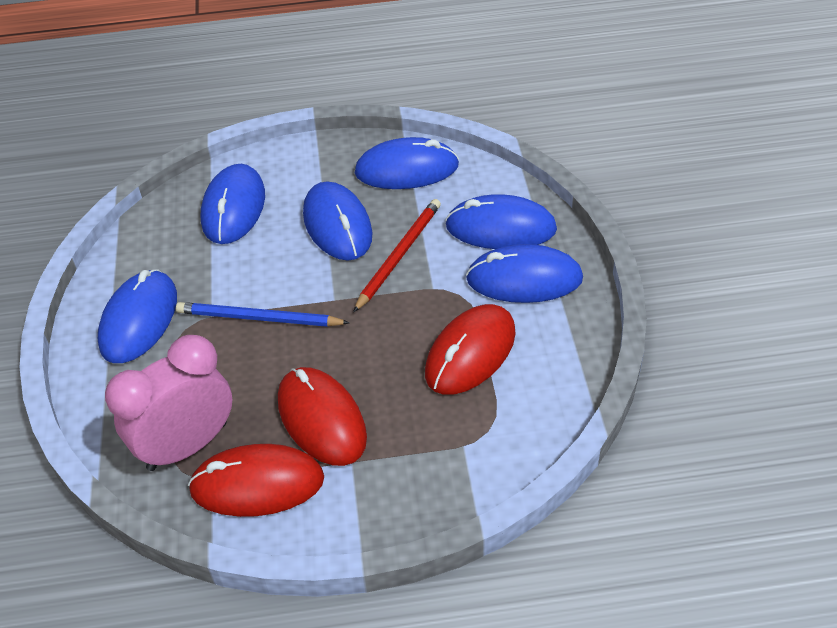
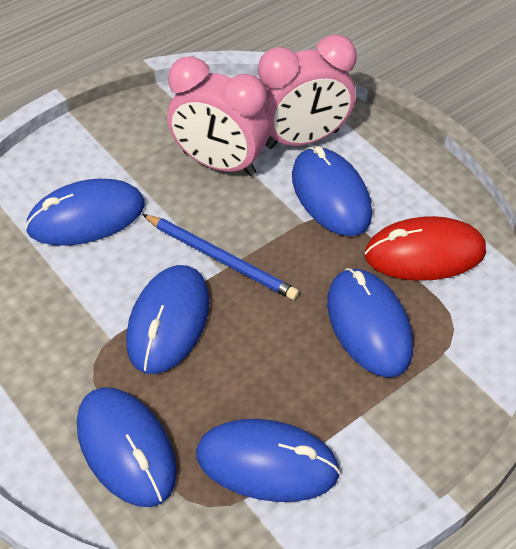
pink clock: [105,335,232,471] = 1 -> [167,56,270,176] [258,34,357,149] = 2
red mouse: [188,444,324,517] [278,367,367,466] [425,304,516,395] = 3 -> [364,216,486,281] = 1
red pencil: [353,199,441,313] = 1 -> none = 0

